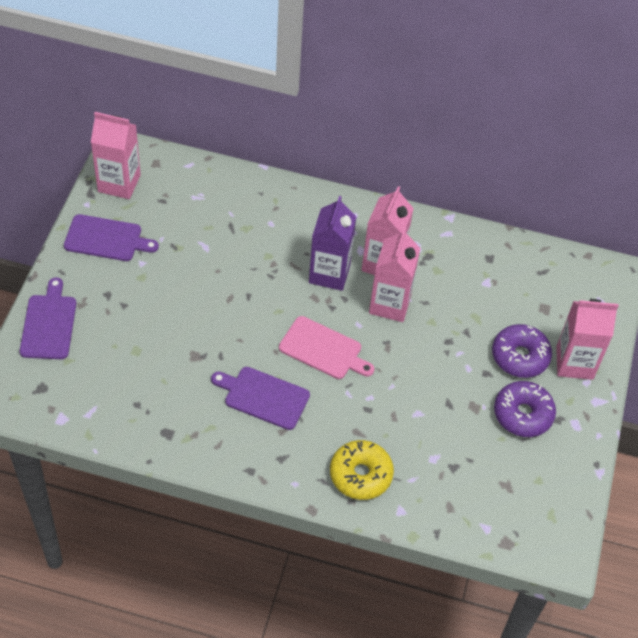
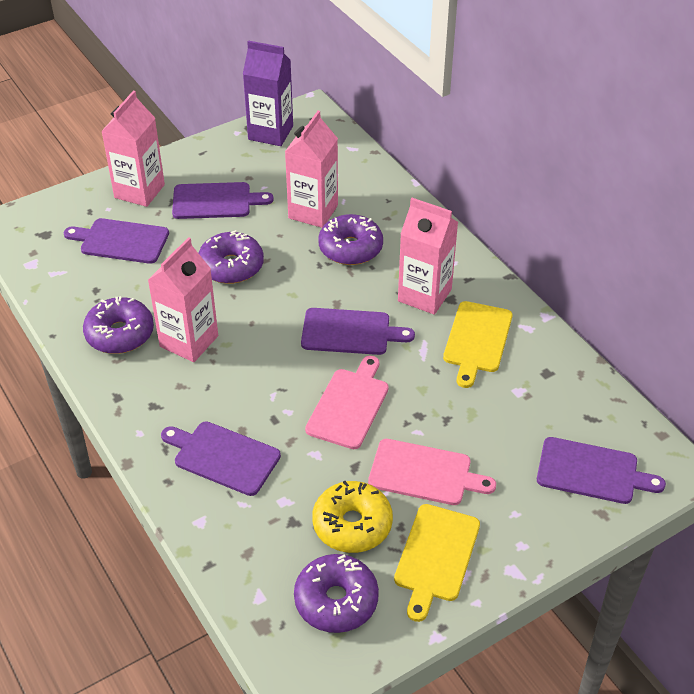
pink cutting board: [279,316,374,379] = 1 -> [305,356,389,449] [368,439,496,505] = 2
purple cutting board: [20,277,76,359] [64,214,159,261] [211,367,310,430] = 3 -> [64,218,169,264] [161,421,281,496] [172,182,274,219] [301,308,415,355] [537,437,666,504] = 5
purple donut: [492,324,552,378] [494,381,556,437] = 2 -> [83,296,154,354] [199,230,264,284] [294,554,379,633] [318,214,383,265] = 4
yellow cutting board: none = 0 -> [394,504,480,622] [443,301,513,388] = 2

